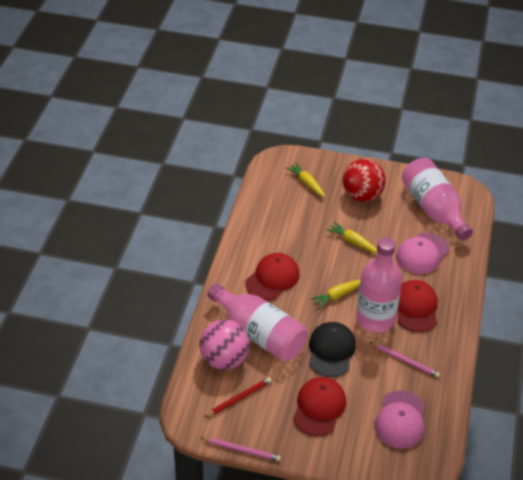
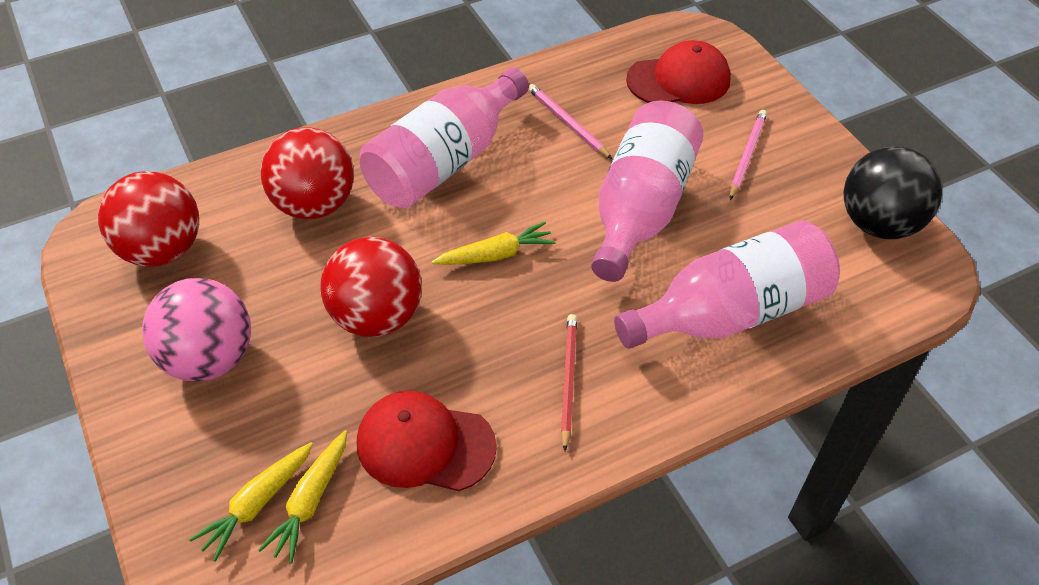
black ball: none = 0 -> [843,146,942,239] = 1
black cap: [309,322,356,377] = 1 -> none = 0
pink cap: [374,390,425,449] [396,233,449,274] = 2 -> none = 0
red ball: [342,159,386,202] = 1 -> [98,171,199,267] [260,127,354,219] [320,237,422,337] = 3
red cap: [245,253,300,300] [293,377,346,436] [397,280,438,332] = 3 -> [357,391,497,491] [626,40,731,104] = 2

